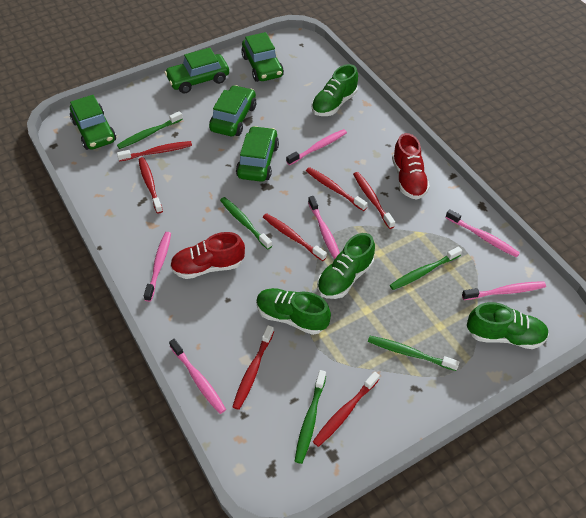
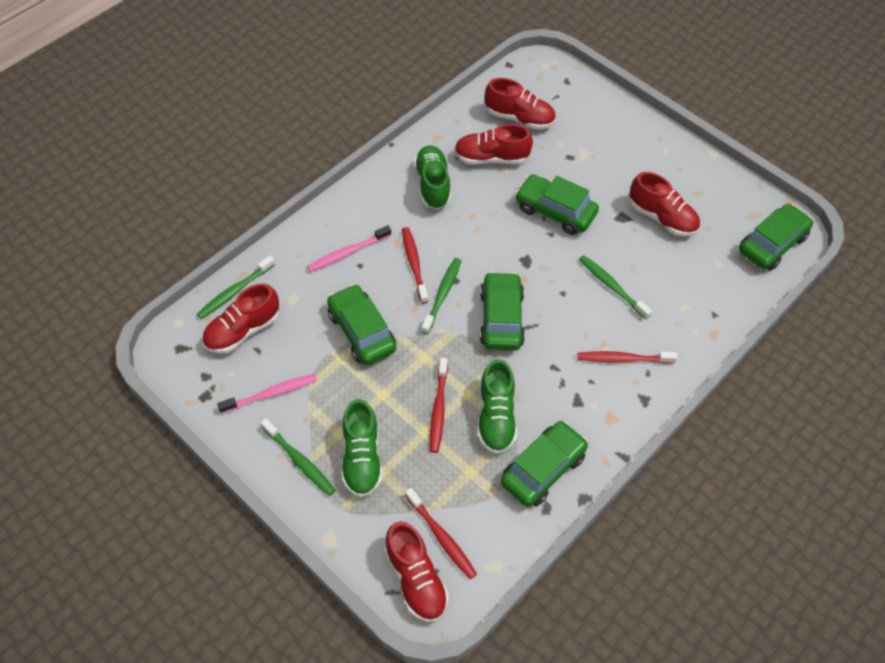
green shoe: [256,288,331,335] [312,64,358,116] [317,233,375,299] [467,302,549,349] = 4 -> [342,399,382,498] [414,145,451,209] [477,359,517,454] = 3
green toothbrush: [117,111,183,149] [220,197,272,250] [295,370,326,464] [368,336,459,371] [390,247,462,290] = 5 -> [197,255,275,319] [261,418,336,496] [421,258,461,334] [579,255,652,319] = 4
pink toothbrush: [144,232,171,302] [169,339,226,414] [286,129,347,165] [308,196,340,260] [445,209,520,258] [462,281,546,300] = 6 -> [217,374,318,414] [307,225,391,272] = 2
red shoe: [170,232,245,279] [392,133,430,200] = 2 -> [202,284,279,354] [385,521,449,622] [454,124,533,165] [485,78,555,130] [630,172,700,237] = 5
red toothbrush: [117,141,192,162] [138,157,163,214] [232,325,274,410] [263,213,327,261] [306,167,368,211] [313,372,380,447] [353,172,395,229] = 7 -> [402,227,428,304] [405,488,477,579] [430,358,448,453] [577,351,677,364] = 4

